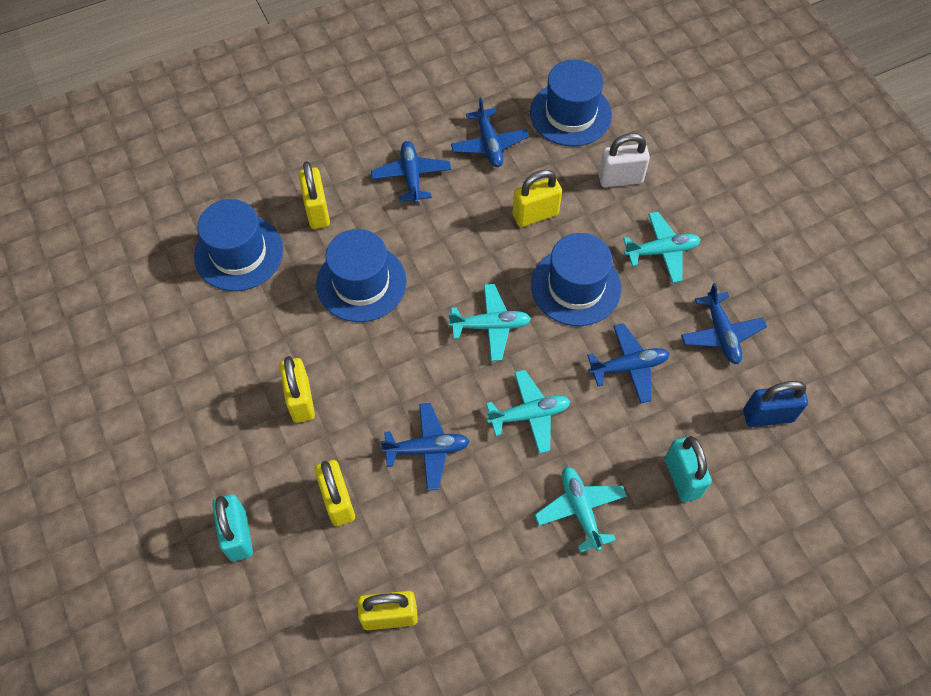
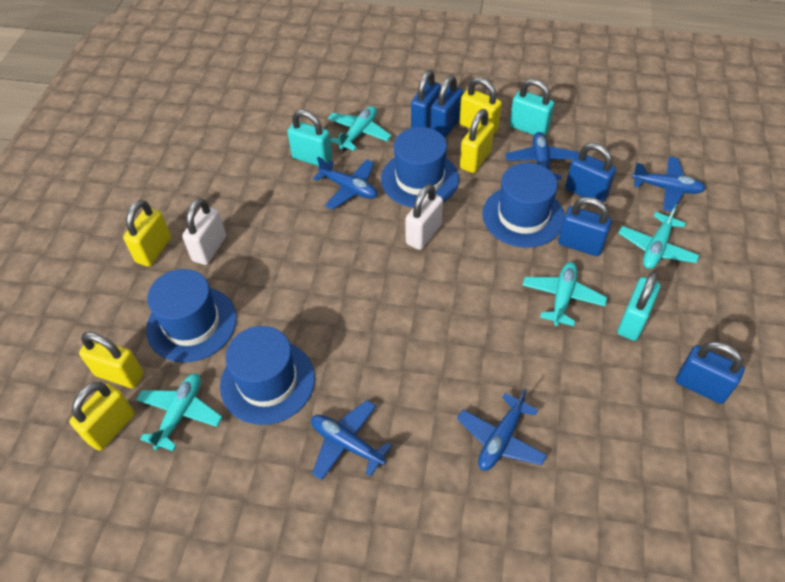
blue padlock: [743,381,808,427] = 1 -> [411,70,441,128] [431,75,463,138] [558,197,612,256] [565,143,616,202] [676,341,744,404] = 5
turquoise padlock: [212,494,253,561] [665,436,712,502] = 2 -> [287,110,332,166] [510,79,554,136] [617,271,660,341] = 3
white padlock: [598,133,650,187] = 1 -> [182,198,226,265] [405,184,443,250] = 2

